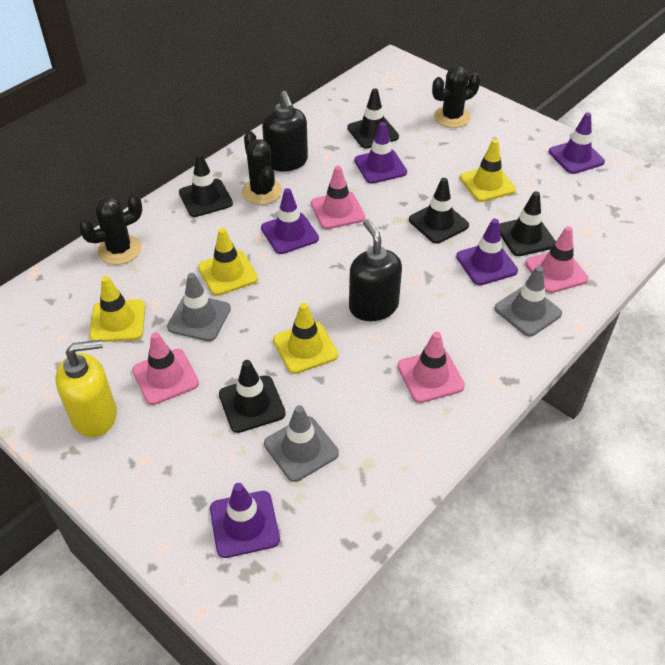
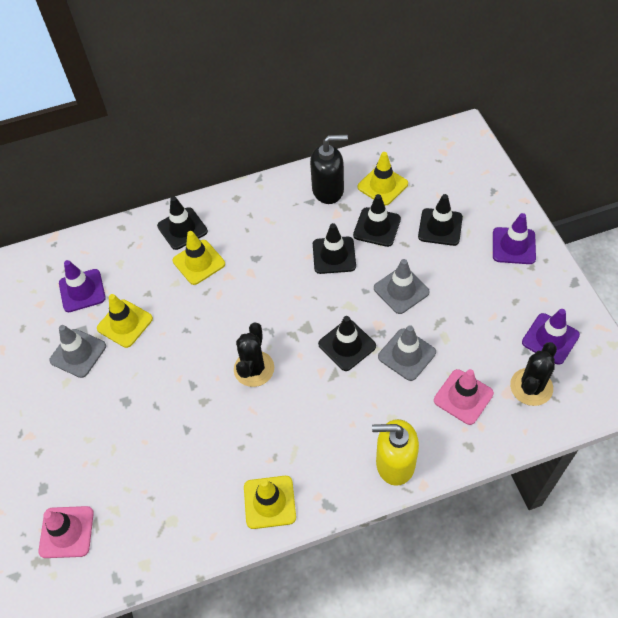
black cactus: [78,194,142,265] [242,131,282,205] [432,66,480,128] = 3 -> [234,322,274,387] [510,342,557,406] = 2
black soap dispenser: [262,91,308,172] [349,219,402,321] = 2 -> [310,135,348,204] = 1
pink traffic cone: [132,332,199,405] [311,166,365,229] [398,332,465,403] [525,226,589,293] = 4 -> [38,506,94,558] [434,369,494,425] = 2
purple traffic cone: [210,483,280,558] [261,188,319,254] [354,122,407,184] [456,219,518,285] [549,112,605,174] = 5 -> [59,260,106,312] [493,213,536,264] [522,309,580,365] = 3

